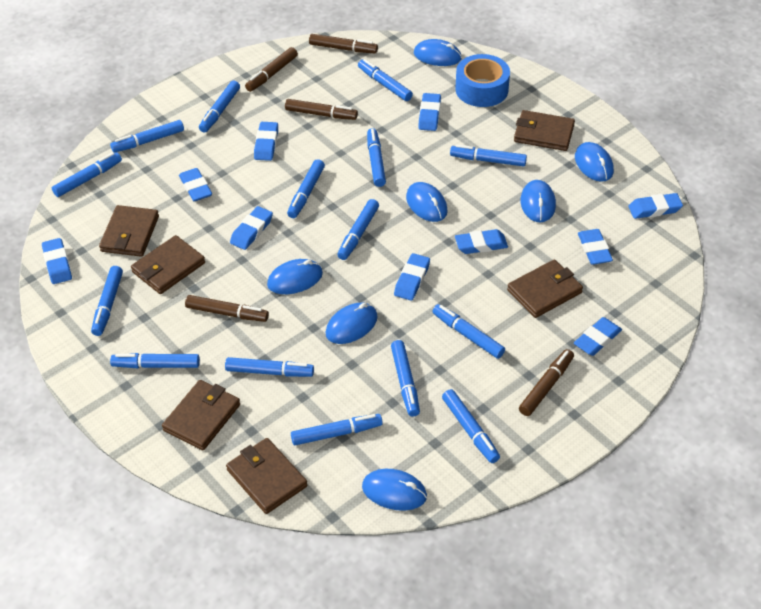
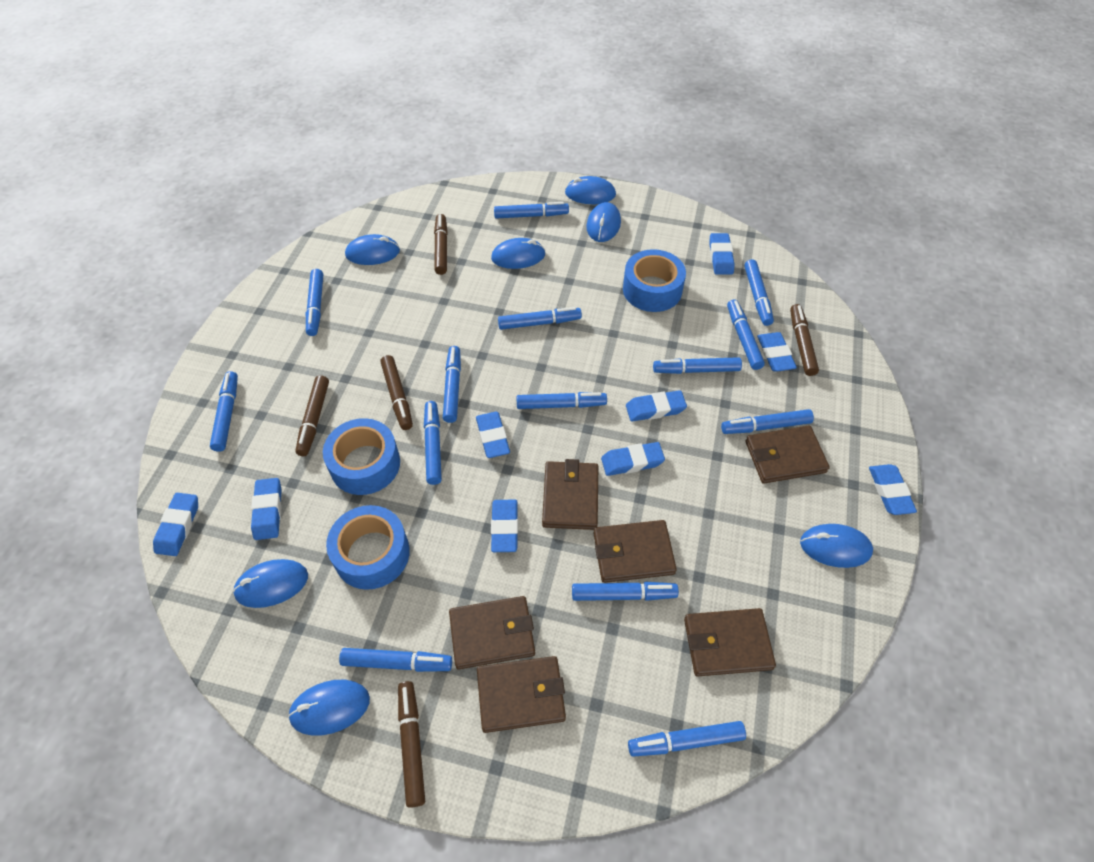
blue eraser: [42,238,72,284] [179,168,212,201] [230,206,273,250] [254,122,278,161] [394,253,430,301] [418,93,441,131] [455,229,508,254] [574,317,622,356] [578,229,613,265] [628,193,683,219] = 10 -> [153,493,198,556] [251,478,282,540] [476,412,510,458] [491,500,518,552] [601,442,665,476] [626,390,687,421] [709,233,735,275] [757,332,797,371] [869,464,917,515] = 9
blue marker: [52,152,122,197] [91,266,123,336] [110,120,184,153] [110,353,200,368] [199,81,240,133] [225,357,314,377] [287,159,325,218] [291,414,383,445] [337,199,379,260] [358,59,413,101] [367,128,386,187] [391,340,420,417] [432,304,505,359] [442,389,500,463] [450,145,527,166] = 15 -> [210,371,238,452] [306,269,323,336] [339,648,452,672] [424,401,442,485] [443,346,461,423] [494,202,569,219] [498,307,582,330] [517,392,607,409] [572,582,679,601] [628,721,746,757] [653,357,742,374] [721,409,814,434] [727,299,765,370] [744,259,774,326] = 14
blue tape: [455,54,510,107] = 1 -> [323,418,400,495] [326,505,410,590] [623,249,686,312] = 3

